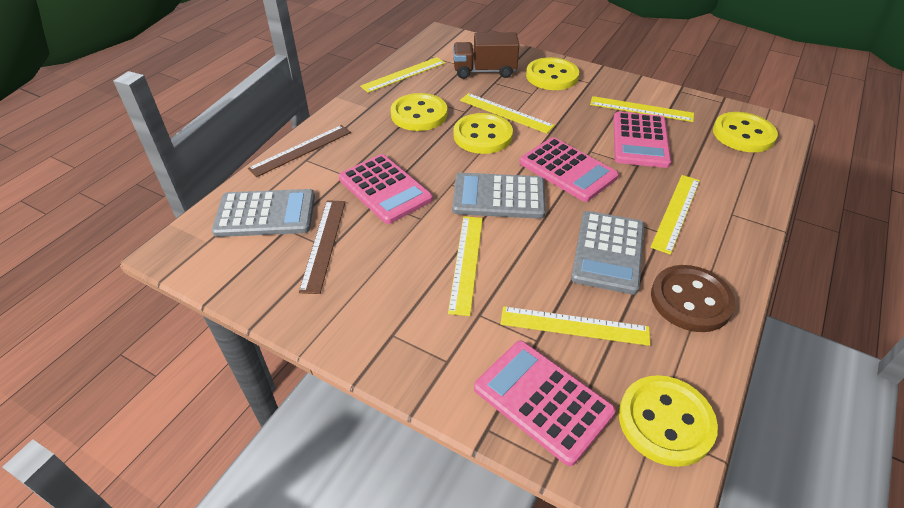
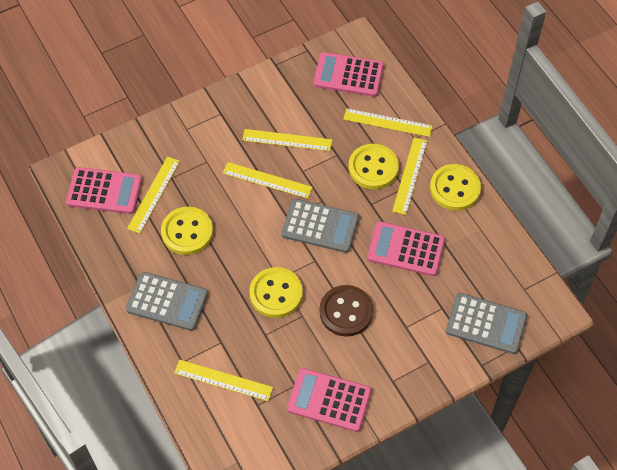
brown ruler: [248,125,351,177] [299,200,345,294] = 2 -> none = 0
brown truck: [453,32,519,79] = 1 -> none = 0
yellow button: [391,93,447,131] [454,113,513,154] [526,57,579,90] [619,375,718,467] [713,112,778,152] = 5 -> [161,207,213,255] [249,267,303,318] [349,144,399,189] [430,164,481,211] = 4

